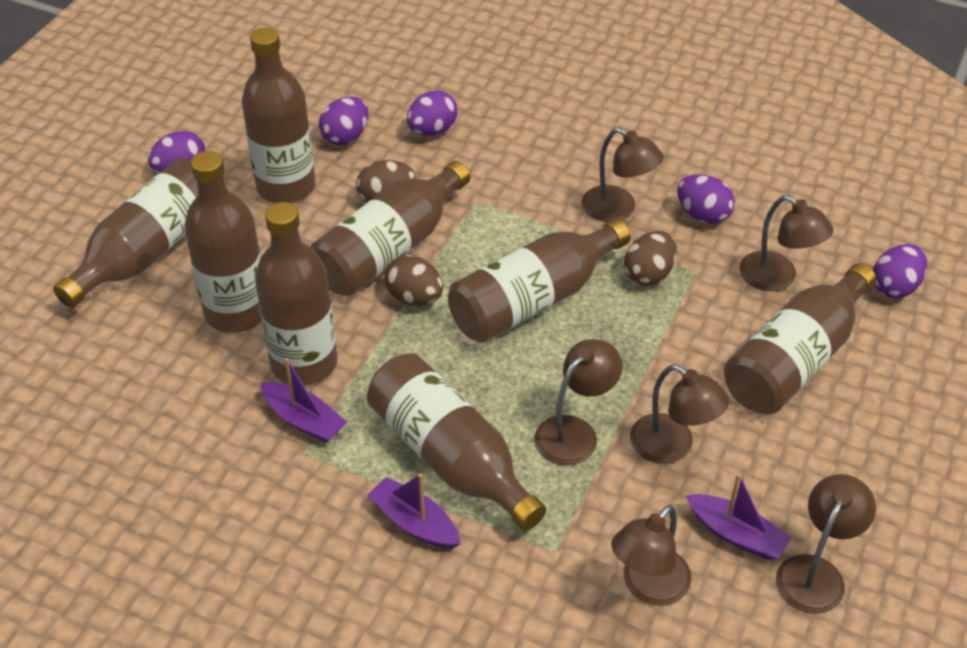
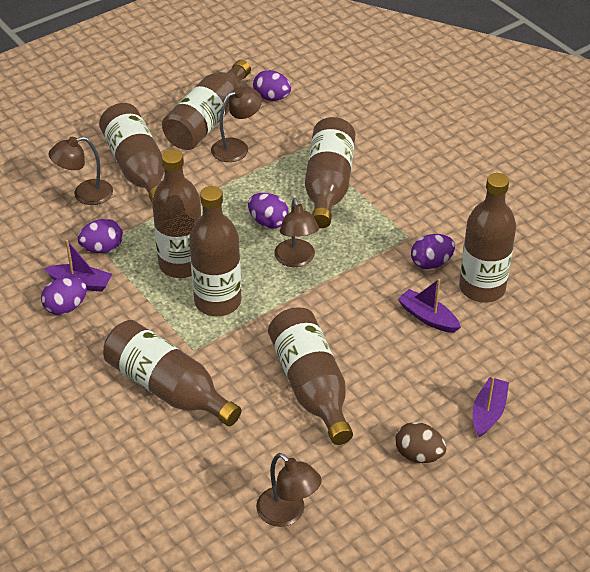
brown egg: [356,160,416,203] [384,255,443,305] [624,231,677,286] = 3 -> [395,422,447,463] = 1
brown lamp: [534,339,622,465] [582,128,664,222] [611,505,692,605] [630,364,730,464] [740,195,834,291] [776,474,876,614] = 6 -> [49,137,113,205] [211,86,262,162] [256,453,322,527] [274,198,319,267] = 4

